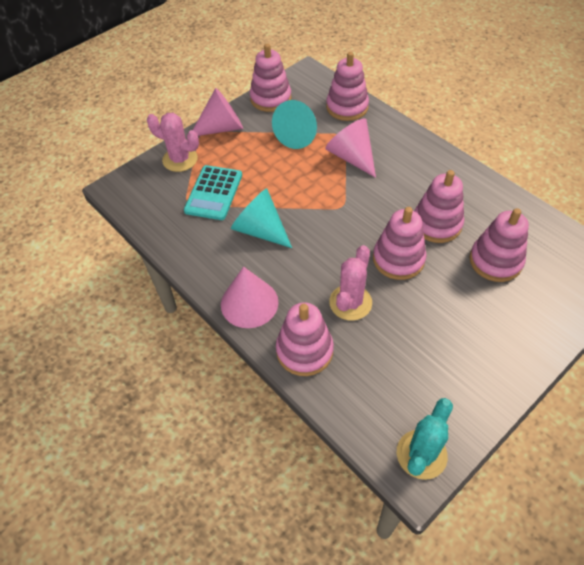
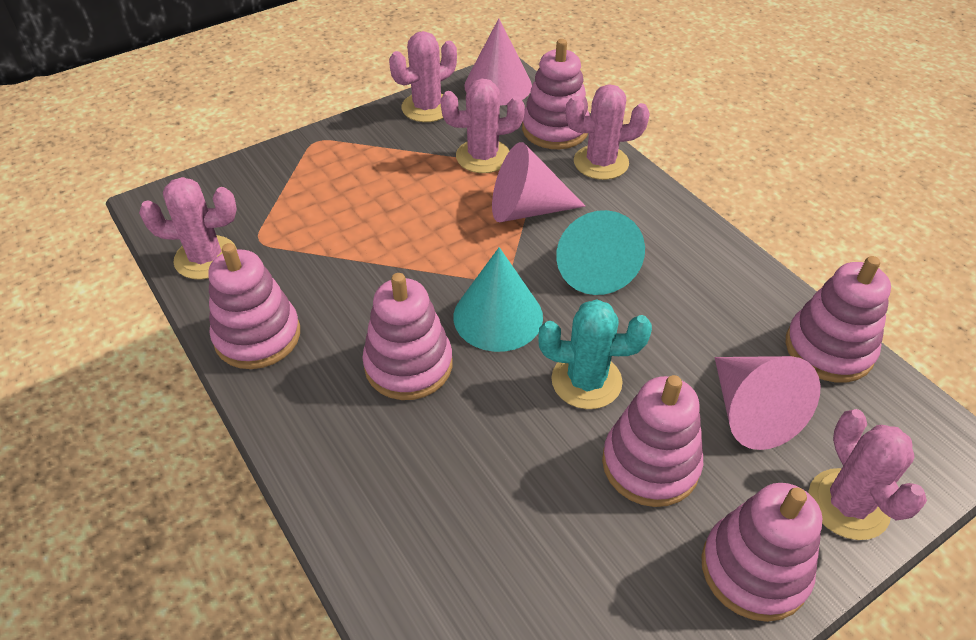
pink cactus: [147,113,199,172] [329,245,372,321] = 2 -> [139,177,237,280] [389,31,457,122] [440,79,525,173] [566,84,650,180] [808,409,927,540] = 5
turquoise calculator: [184,165,242,220] = 1 -> none = 0

